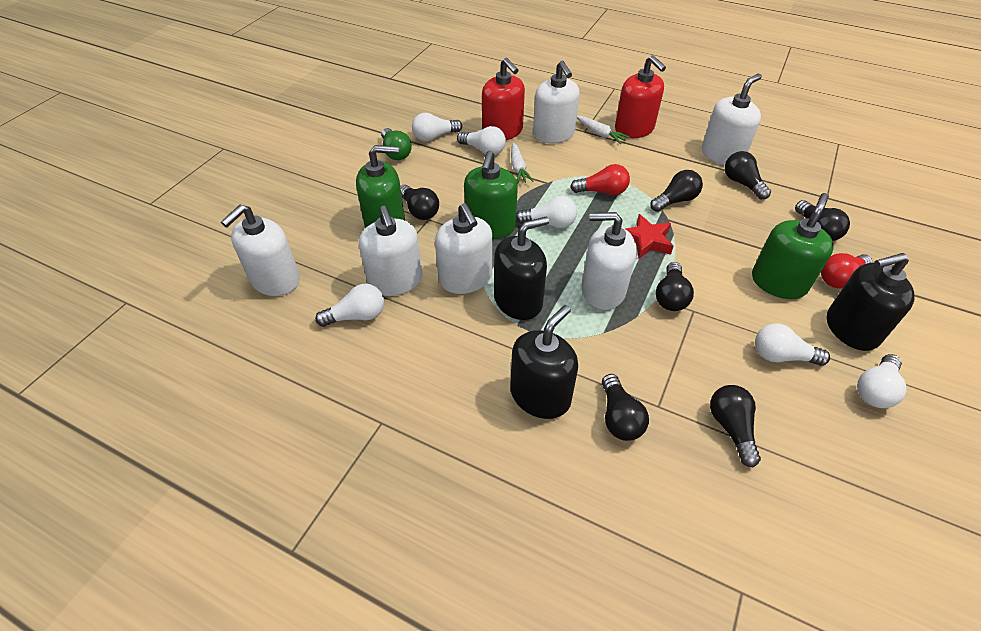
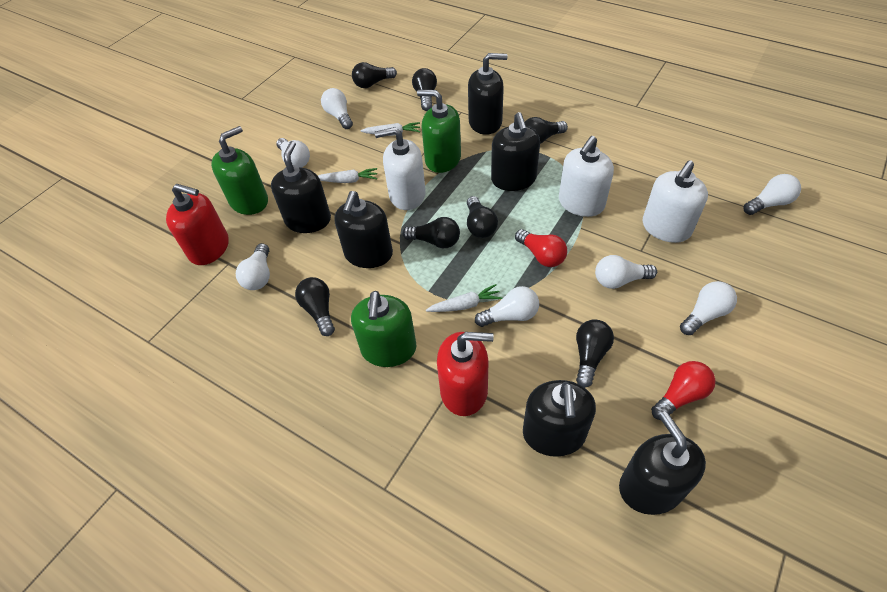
black soap dispenser: [494,217,549,320] [510,305,578,419] [827,253,914,351] = 3 -> [271,141,331,233] [334,191,393,268] [468,53,507,135] [491,112,540,191] [523,380,596,457] [619,411,706,515] = 6
green light bulb: [381,128,412,160] = 1 -> none = 0
red star: [626,214,674,259] = 1 -> none = 0
white carrot: [511,143,534,184] [577,116,630,144] = 2 -> [318,168,377,183] [360,122,420,136] [426,284,502,312] = 3
white light bulb: [315,284,384,327] [412,113,462,142] [457,126,506,155] [516,196,577,228] [755,324,830,366] [857,354,907,408] = 6 -> [236,243,270,290] [276,138,310,168] [321,88,353,129] [475,286,539,327] [595,255,657,289] [680,281,737,335] [744,174,801,215] = 7
white soap dispenser: [221,205,300,296] [359,206,423,296] [435,203,492,294] [533,61,580,144] [581,212,637,310] [702,74,762,165] = 6 -> [374,127,426,210] [559,136,614,217] [643,160,708,243] = 3

